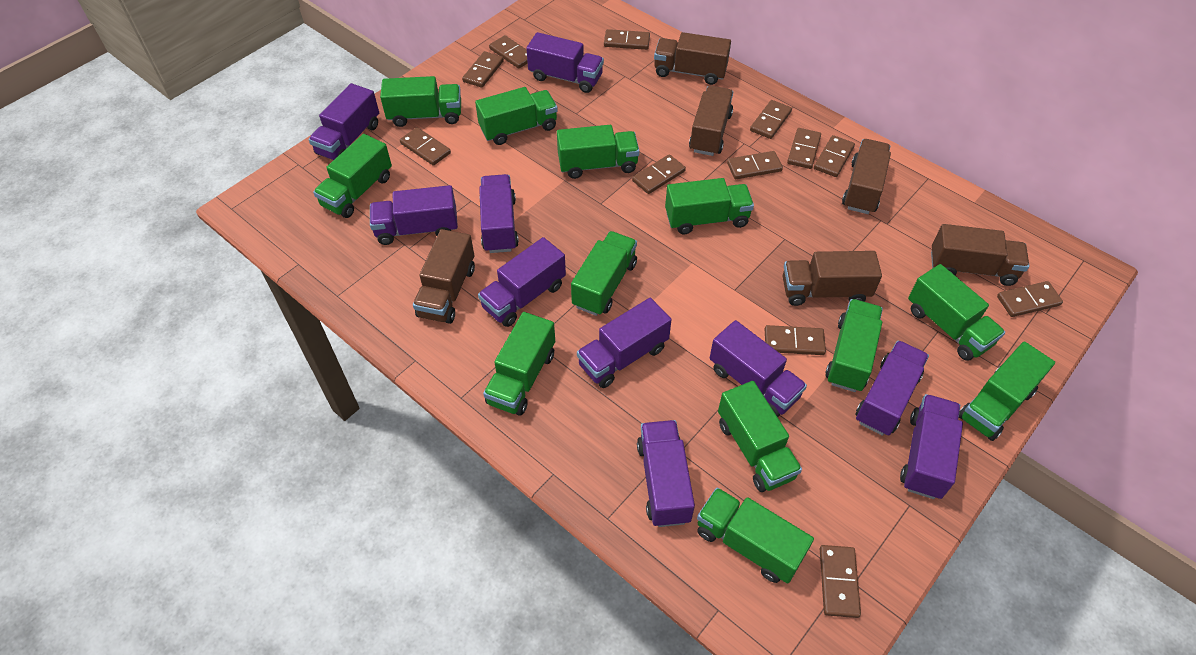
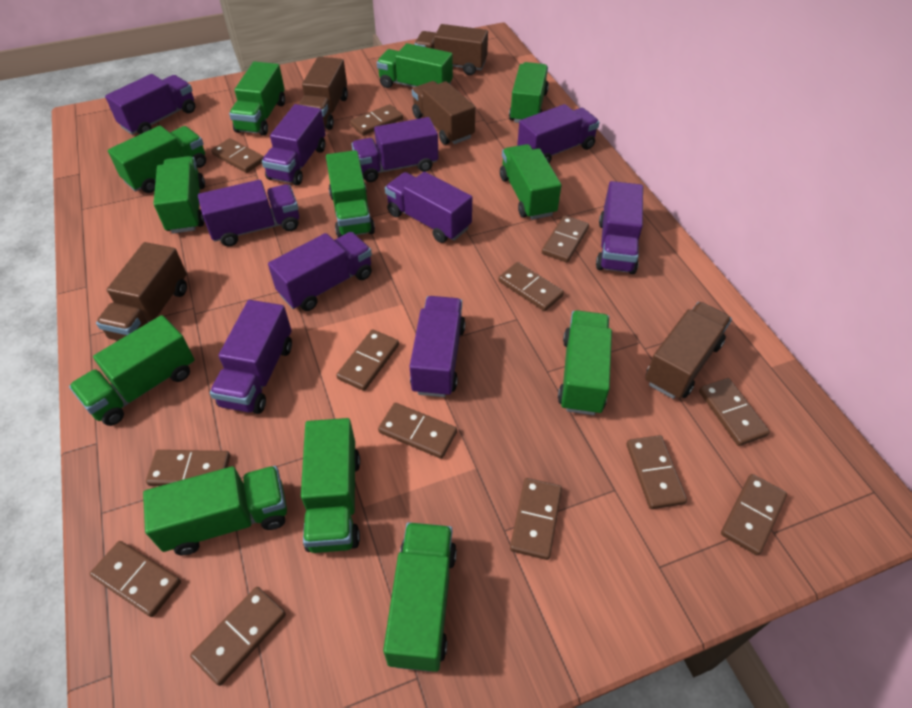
brown domino: [400,127,451,166] [462,51,504,88] [489,35,528,69] [604,29,650,50] [632,154,686,194] [727,151,783,179] [750,100,792,139] [765,325,826,355] [787,128,821,169] [814,135,855,177] [820,545,861,618] [997,281,1063,317] = 12 -> [90,541,181,617] [146,450,230,486] [190,587,286,686] [211,138,264,173] [336,329,399,391] [350,104,403,136] [378,403,457,459] [498,262,564,311] [510,478,562,560] [542,215,589,262] [626,435,687,509] [699,378,770,446] [721,474,787,555] = 13
brown truck: [413,229,475,324] [654,32,731,85] [689,86,733,156] [783,251,882,306] [842,139,891,214] [931,224,1029,286] = 6 -> [96,242,187,341] [298,57,348,130] [412,81,476,145] [414,24,488,75] [645,302,732,399] = 5

